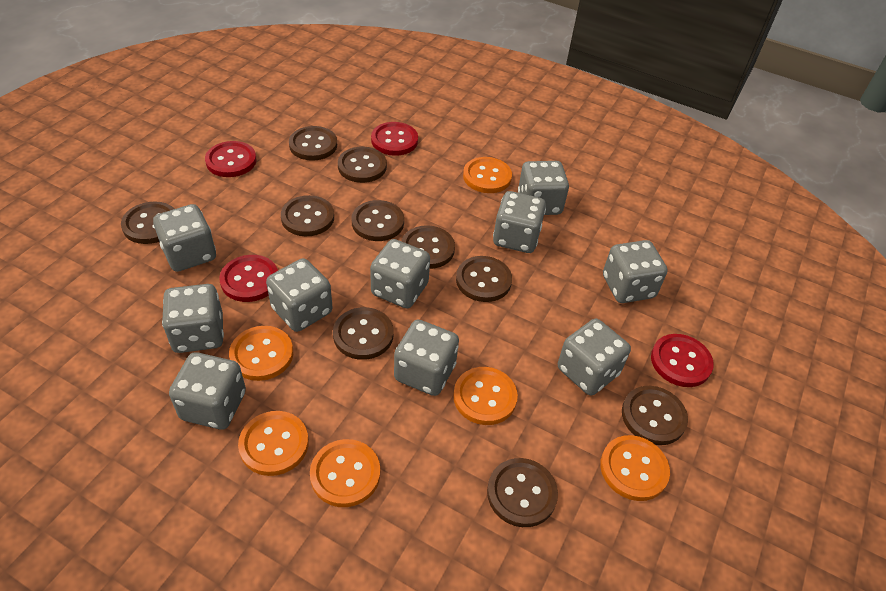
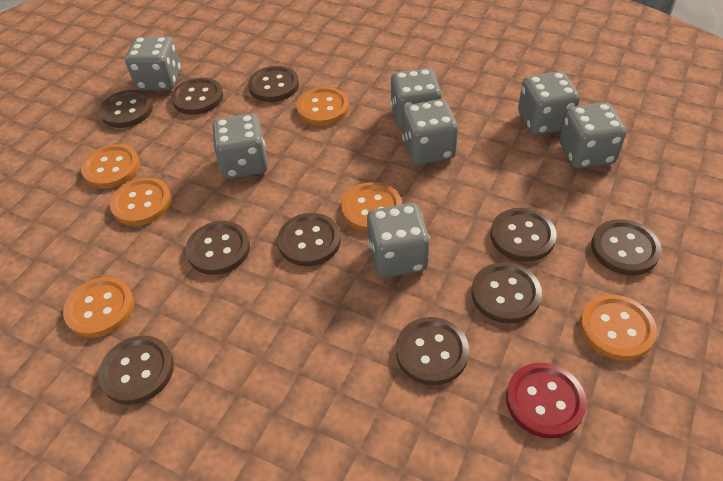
grey dice: [153,204,216,272] [162,284,224,353] [169,352,246,430] [266,258,333,332] [370,239,430,309] [394,319,459,396] [493,191,546,253] [518,161,569,215] [558,319,631,395] [603,240,668,303] = 10 -> [125,36,181,91] [212,114,268,179] [367,203,430,278] [391,68,442,130] [402,99,458,165] [518,71,580,135] [559,102,626,169] = 7
red button: [205,141,256,177] [219,255,278,302] [371,122,418,156] [651,334,714,387] = 4 -> [506,363,587,438] = 1

